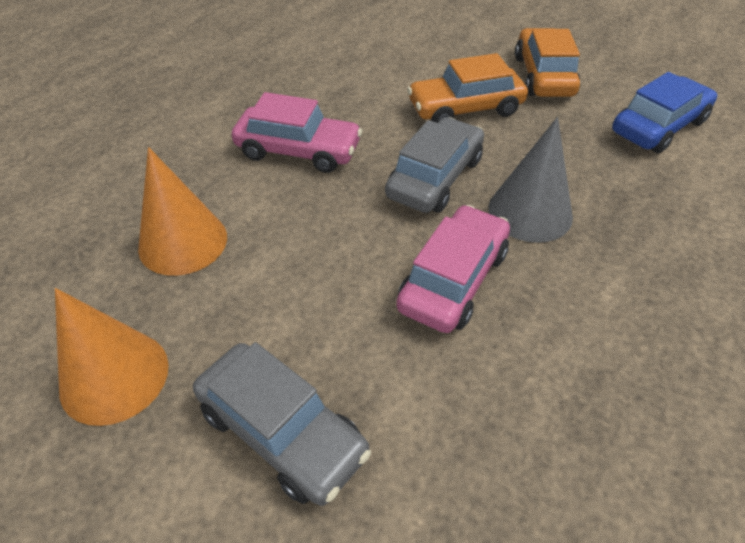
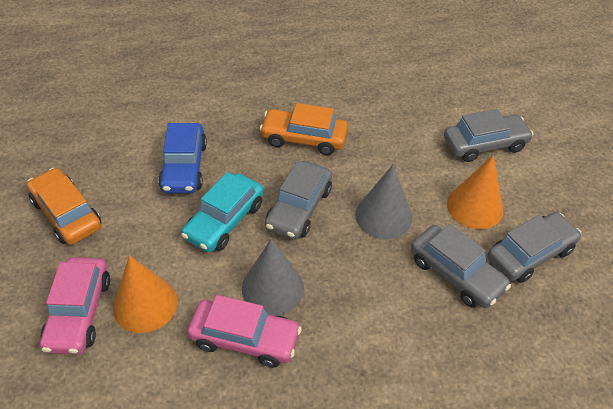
grey car: [193,342,371,506] [385,117,484,213] = 2 -> [265,160,332,240] [411,224,511,308] [444,109,533,162] [487,212,581,283] = 4
grey cone: [488,117,573,243] = 1 -> [242,239,304,316] [355,164,412,239] = 2
turquoise car: none = 0 -> [181,172,264,252] = 1

